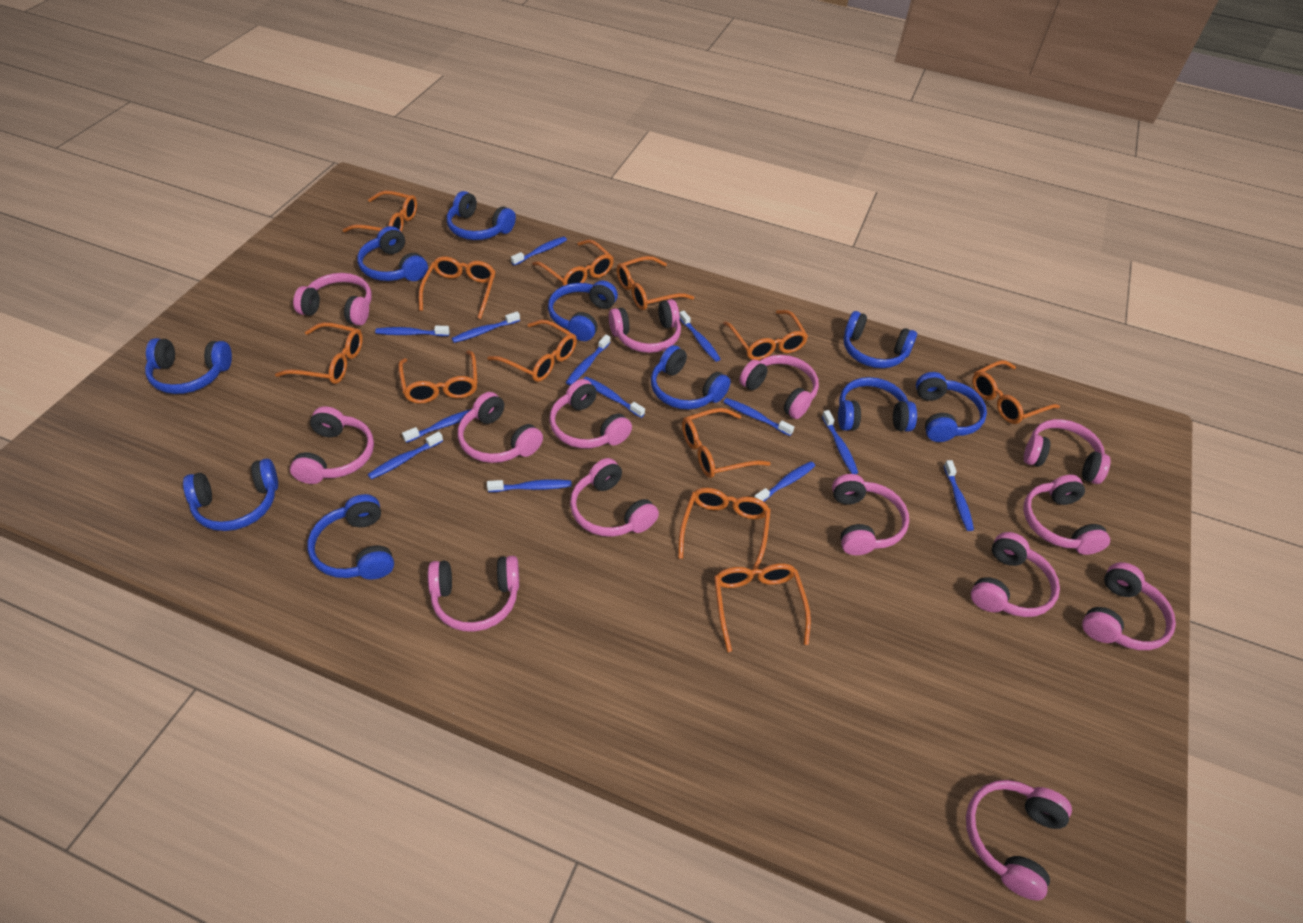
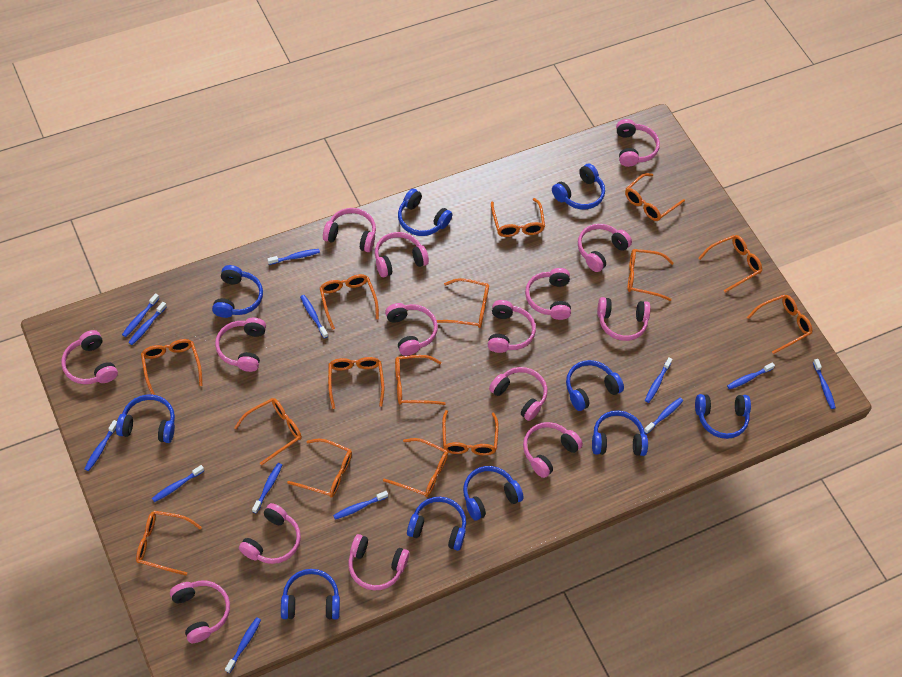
orange glasses: [275,322,363,384] [343,191,417,233] [398,350,478,403] [419,256,496,319] [488,320,577,382] [532,240,614,286] [616,256,694,310] [678,488,771,576] [682,408,771,478] [714,563,811,652] [723,310,808,360] [972,360,1060,424] = 12 -> [136,511,202,575] [141,339,203,395] [234,398,302,466] [287,439,352,497] [320,274,379,330] [328,357,384,409] [383,438,448,497] [395,355,446,405] [437,278,489,328] [442,410,499,455] [491,198,545,237] [625,173,685,221] [627,249,674,301] [698,235,762,292] [747,295,812,354] = 15
pink headphones: [290,406,374,484] [293,273,372,326] [428,556,519,632] [458,392,543,463] [549,379,632,449] [570,458,659,537] [609,299,681,353] [739,355,819,419] [832,474,909,555] [966,780,1072,900] [971,532,1060,617] [1023,475,1110,555] [1024,419,1110,484] [1082,562,1176,650] = 14 -> [61,330,118,384] [170,581,230,643] [215,317,266,372] [239,503,301,564] [323,208,376,252] [348,534,409,591] [375,232,429,277] [385,303,438,356] [488,300,536,353] [489,367,547,421] [523,422,583,478] [525,268,571,320] [578,224,632,272] [597,297,651,341] [616,119,660,167] = 15

